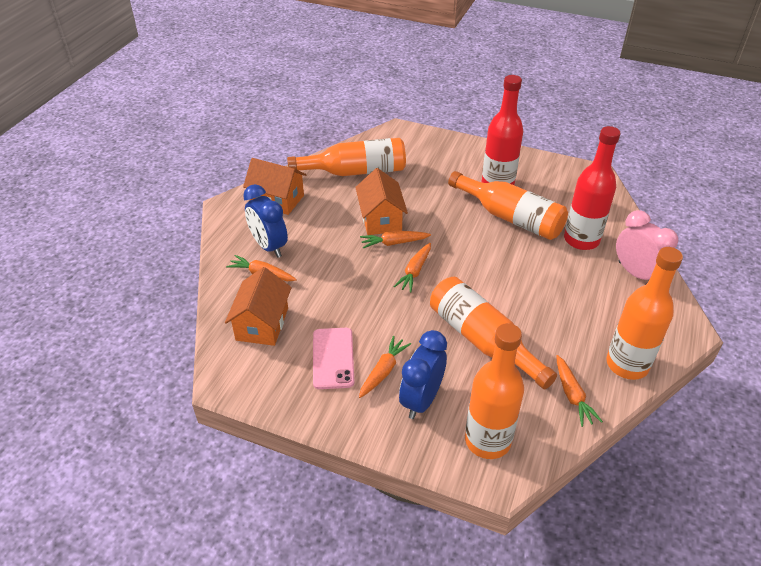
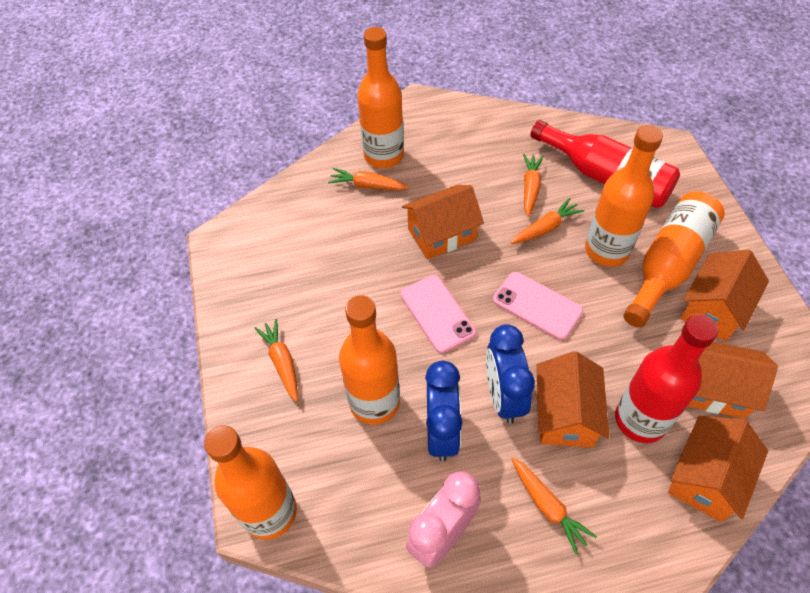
orange house: [225,267,292,346] [243,158,306,215] [355,168,408,235] = 3 -> [402,185,484,260] [536,351,609,448] [668,416,768,522] [680,249,769,342] [687,342,778,419] = 5
pink phone: [313,328,355,389] = 1 -> [401,275,476,353] [493,272,583,340] = 2

